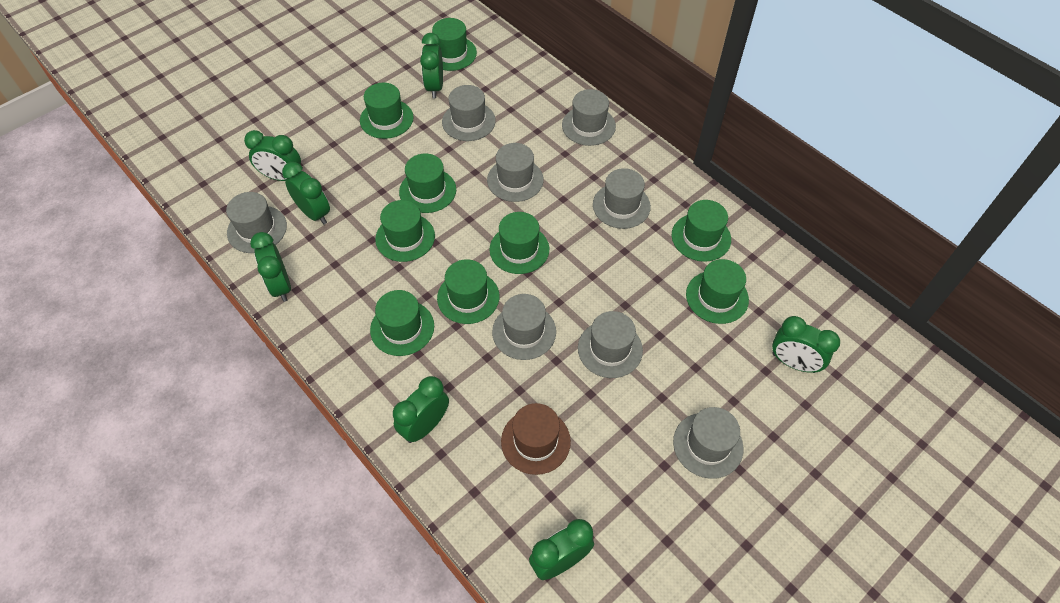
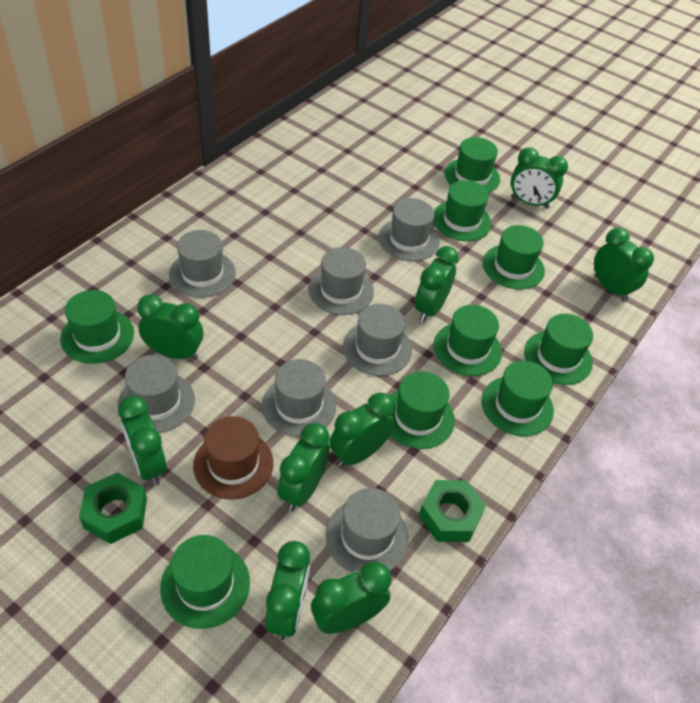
green clock: [244,130,301,181] [250,232,291,302] [282,162,330,225] [393,376,449,443] [420,33,443,98] [529,519,594,580] [772,316,840,373] = 7 -> [118,396,167,486] [137,294,203,360] [265,541,310,640] [277,423,330,511] [311,562,391,634] [330,393,395,467] [415,246,459,322] [511,147,568,209] [594,228,654,302] = 9
green nut: none = 0 -> [79,472,147,544] [419,480,486,542] = 2
grey hat: [226,192,287,253] [442,85,496,141] [487,143,544,202] [492,294,556,360] [562,89,616,146] [578,311,643,378] [593,168,651,229] [673,407,743,479] = 8 -> [117,355,195,433] [169,230,236,298] [262,359,336,437] [308,247,374,315] [325,488,409,573] [343,304,412,376] [378,198,439,261] = 7

